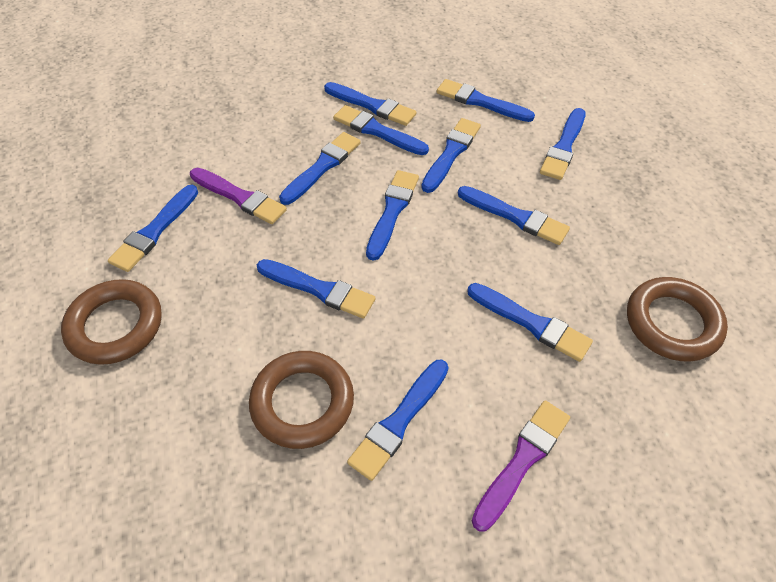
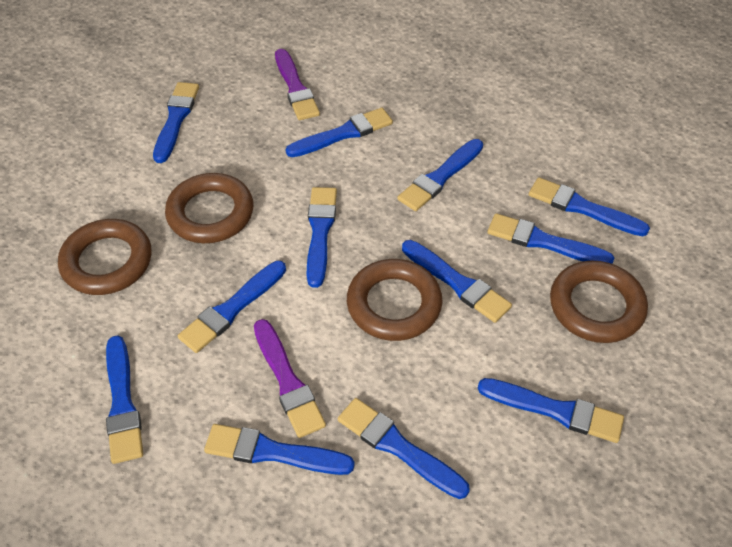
brown ring: [61,279,162,365] [249,351,354,449] [627,277,728,362] = 3 -> [58,219,152,295] [165,173,254,243] [347,259,443,341] [550,260,648,343] = 4

